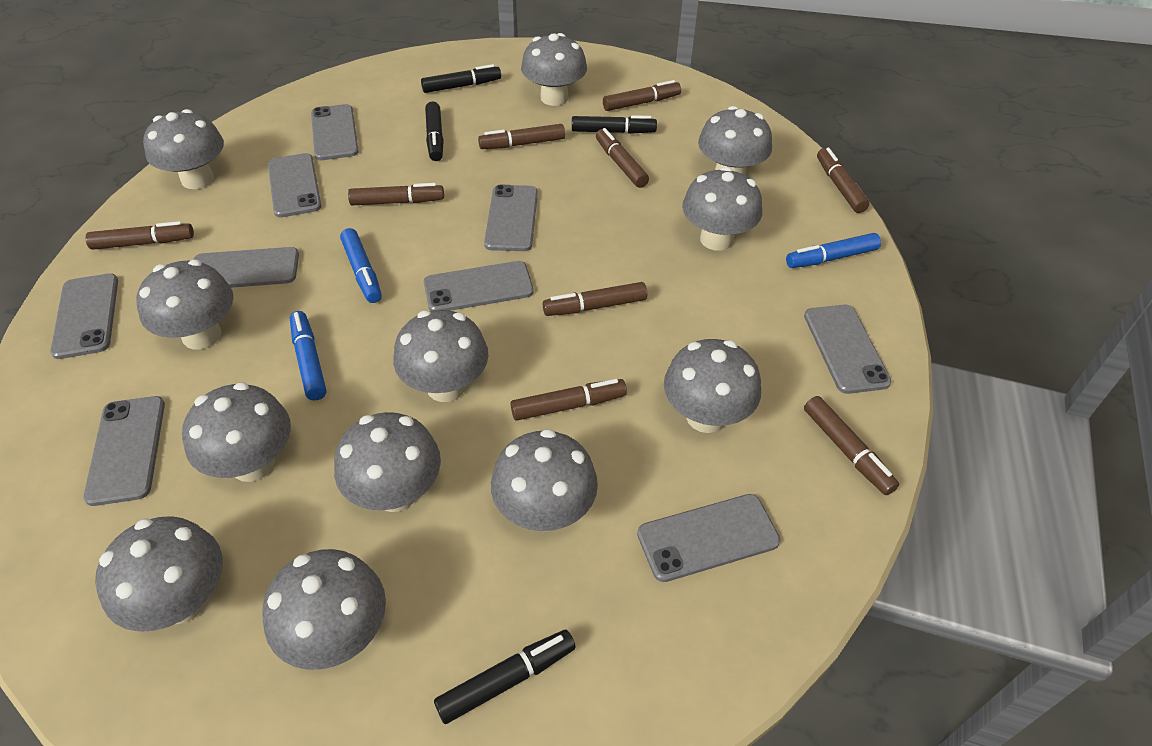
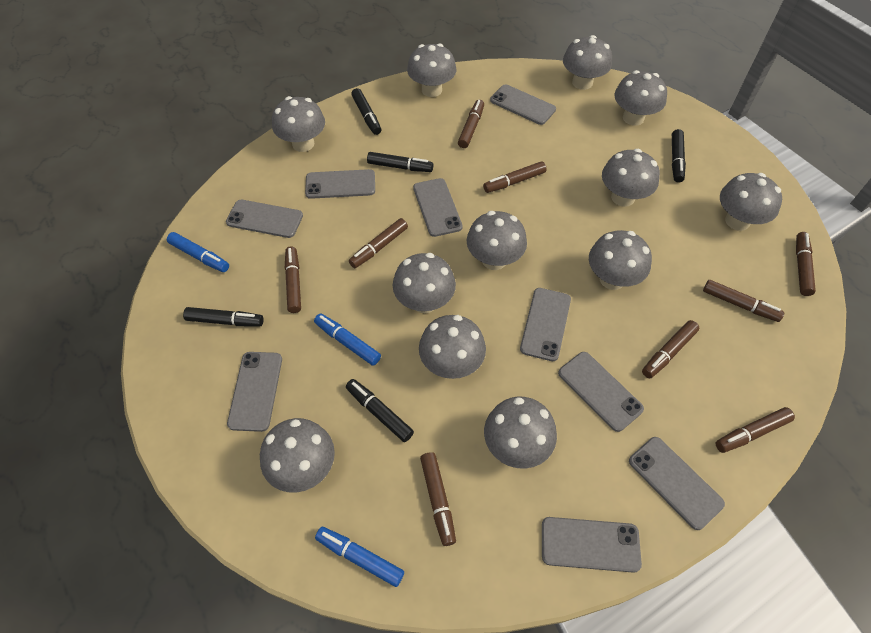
black marker: [421,64,501,93] [425,102,444,161] [434,630,576,724] [572,115,657,134] = 4 -> [183,307,263,327] [346,379,414,442] [351,88,381,135] [367,152,433,172] [672,129,686,183] = 5

